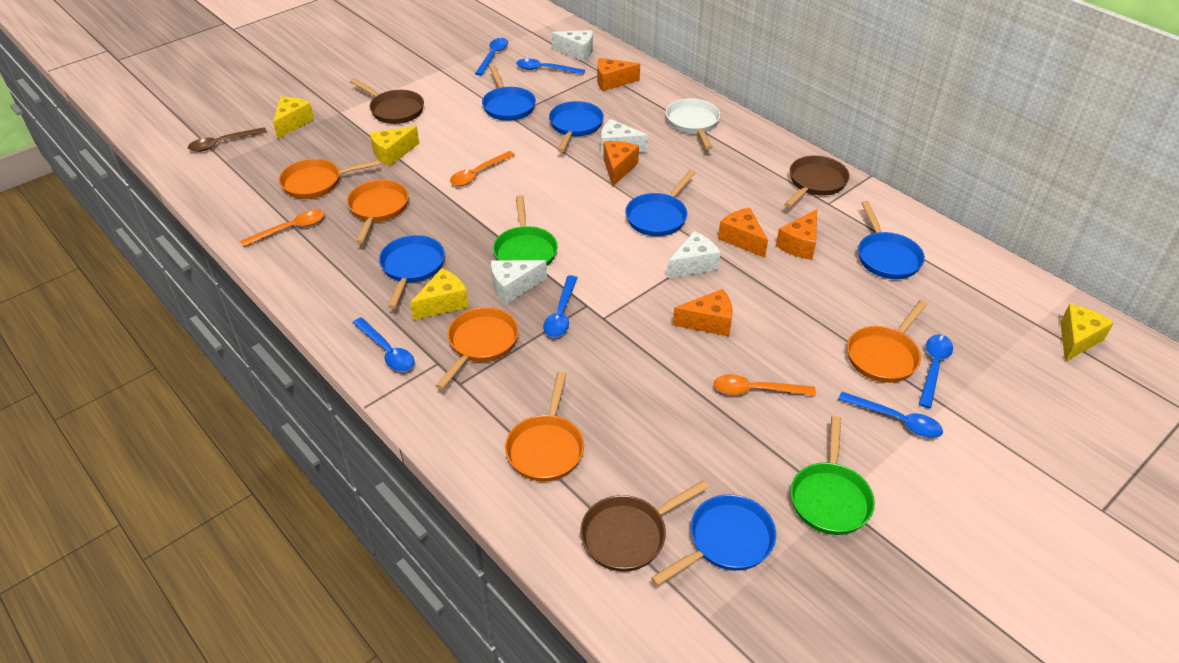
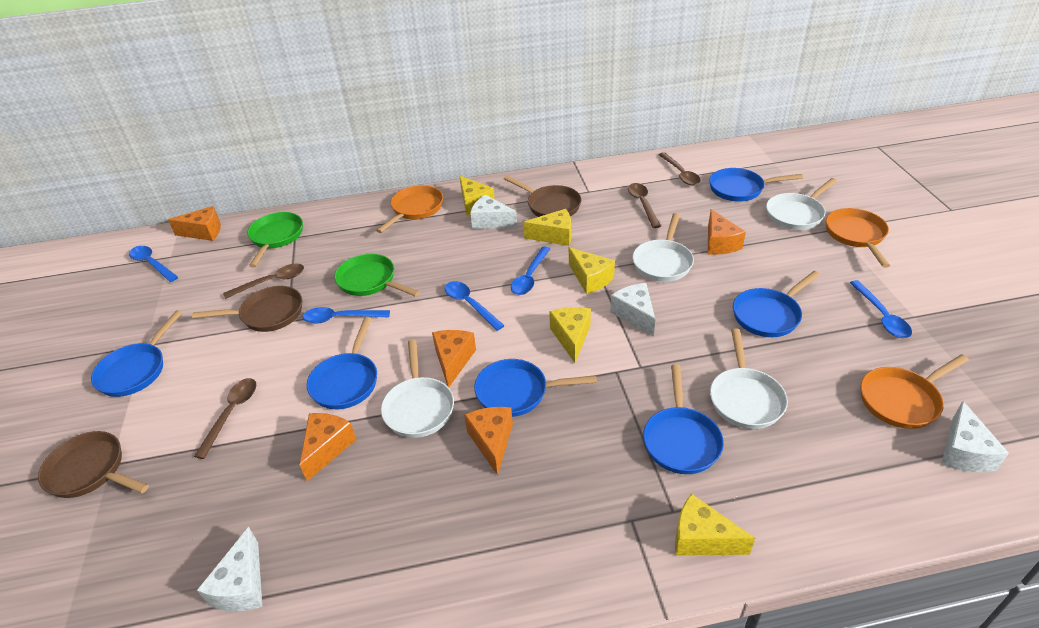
blue spoon: [353,317,415,372] [475,38,508,76] [516,58,585,75] [543,275,577,337] [838,392,943,438] [919,334,953,408] = 6 -> [129,246,178,282] [303,307,390,324] [445,281,505,331] [511,246,550,295] [850,280,912,338] = 5
brown spoon: [188,127,267,152] = 1 -> [194,378,256,459] [223,264,304,299] [628,183,661,228] [659,152,701,185] = 4
orange pan: [279,159,380,199] [347,180,409,244] [436,307,519,389] [505,371,584,482] [847,300,927,383] = 5 -> [376,185,443,233] [826,208,890,268] [860,354,969,429] = 3
orange spoon: [240,210,325,247] [450,151,515,186] [714,374,816,396] = 3 -> none = 0
white pan: [666,98,720,149] = 1 -> [381,339,454,438] [632,213,694,282] [710,329,788,429] [766,178,837,230] = 4
yellow cheese: [273,97,314,139] [370,126,419,167] [410,268,469,320] [1060,304,1114,362] = 4 -> [460,176,495,215] [524,209,571,246] [549,307,591,363] [569,247,615,294] [675,493,755,556] = 5

